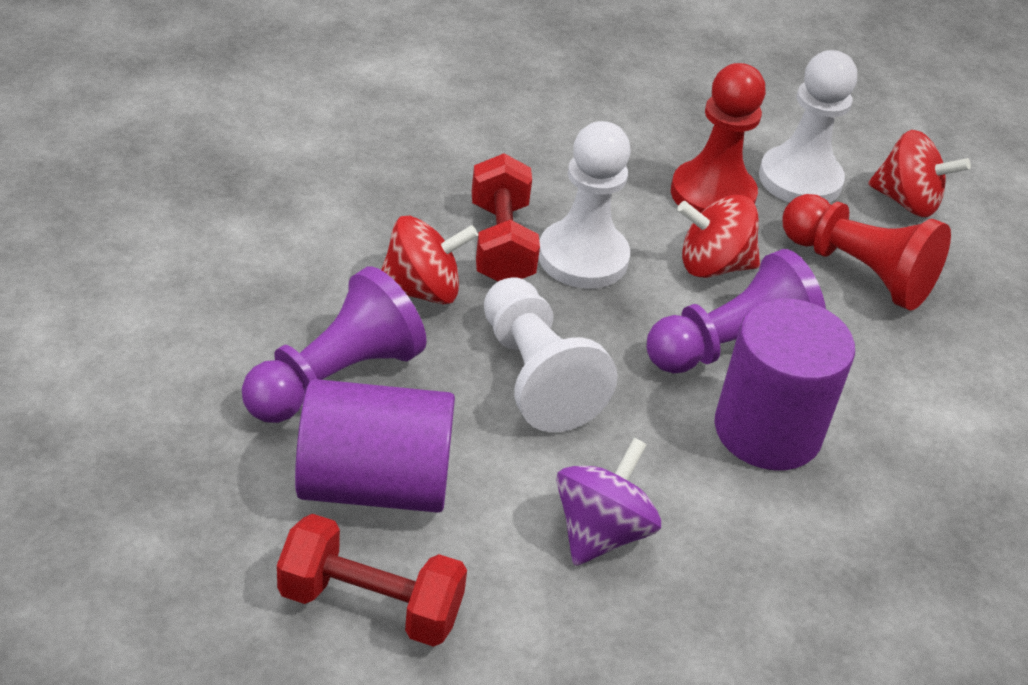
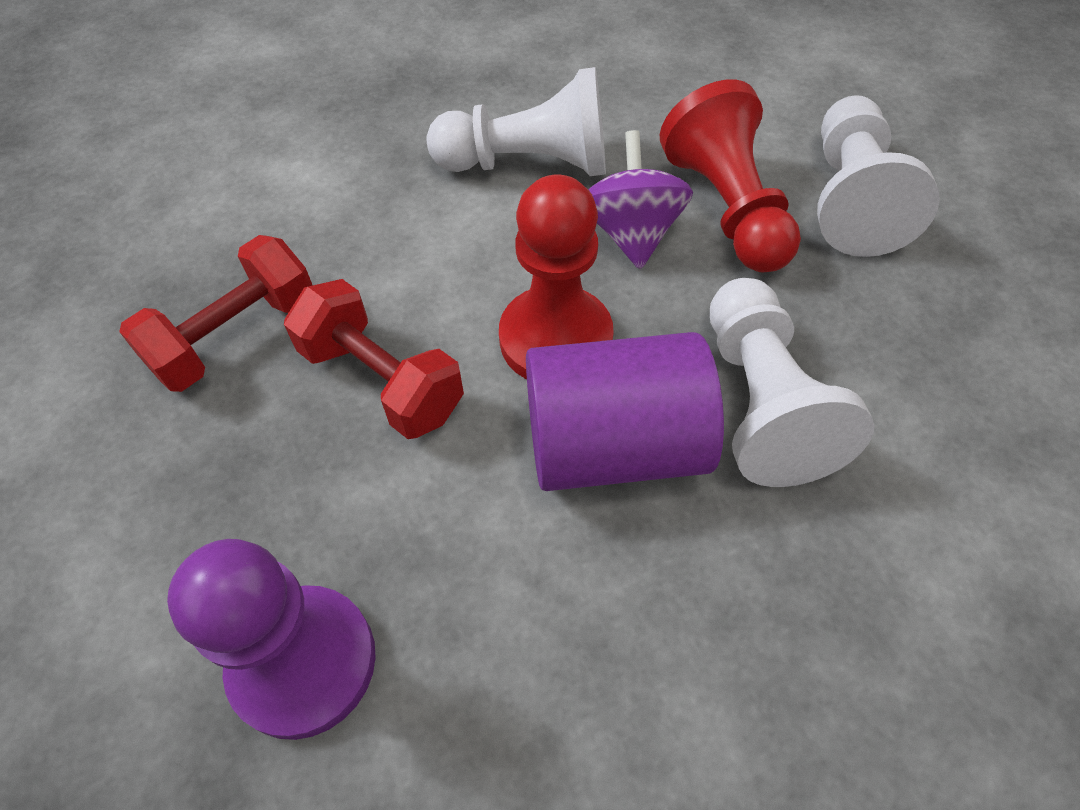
purple cylinder: [295,379,455,513] [715,298,855,470] = 2 -> [526,332,724,491] = 1
purple pawn: [242,266,427,423] [647,249,826,374] = 2 -> [167,539,376,740] = 1
red spinning top: [381,216,478,305] [677,195,760,278] [868,130,971,217] = 3 -> none = 0

